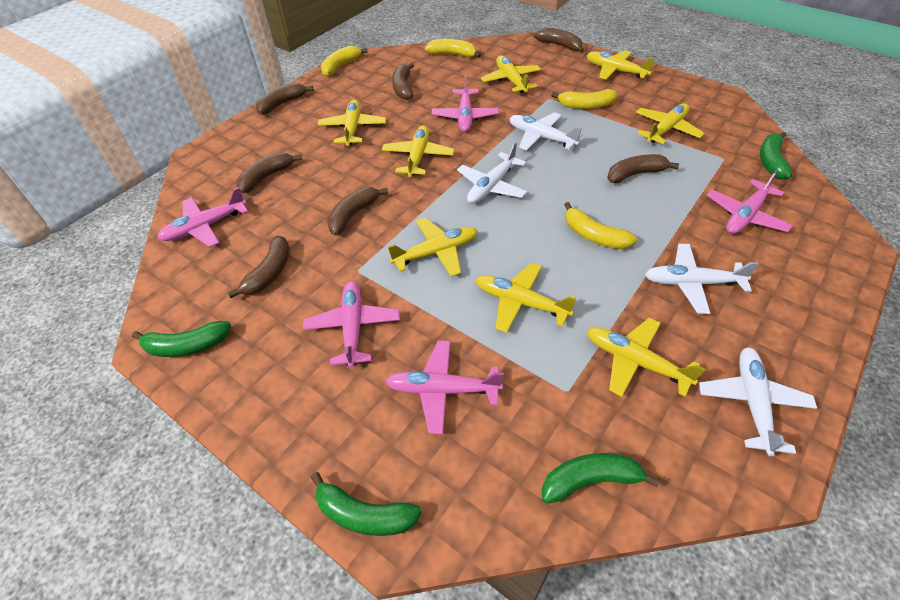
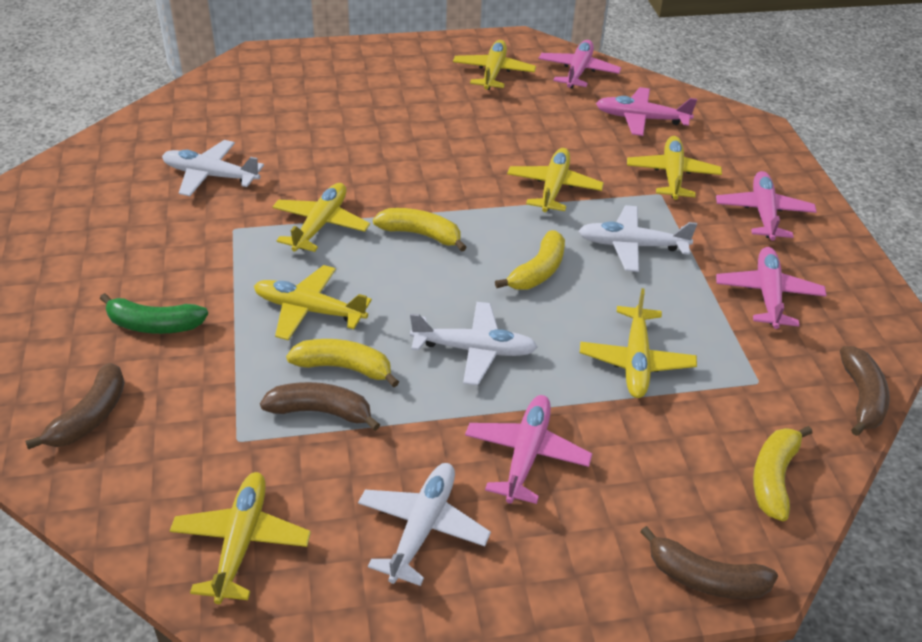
brown banana: [227,235,290,298] [236,152,302,193] [256,83,314,115] [327,187,388,235] [392,63,414,100] [534,27,584,53] [607,154,679,184] = 7 -> [25,363,125,450] [260,382,380,431] [640,526,778,599] [840,346,890,436] = 4
green banana: [132,321,231,357] [311,472,422,536] [542,453,660,504] [760,132,792,180] = 4 -> [100,293,208,334] = 1
yellow plane: [317,99,386,146] [382,125,454,177] [387,218,478,277] [475,263,576,333] [481,56,541,93] [587,50,655,80] [587,318,705,397] [636,103,705,144] = 8 -> [170,472,311,604] [254,265,372,340] [272,183,370,252] [453,40,536,90] [507,148,604,212] [580,288,697,398] [627,136,722,200] = 7

